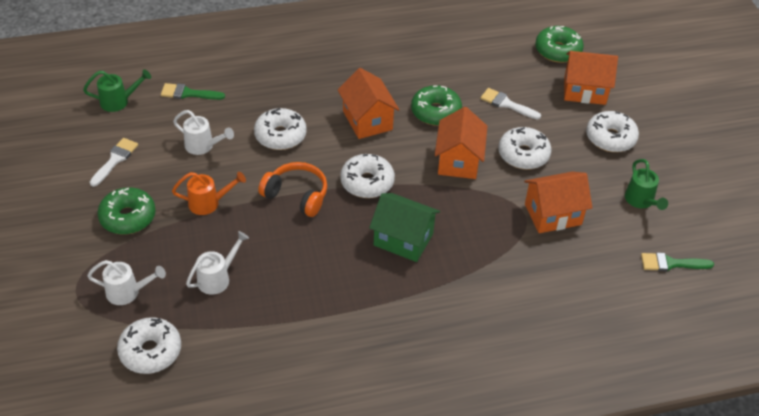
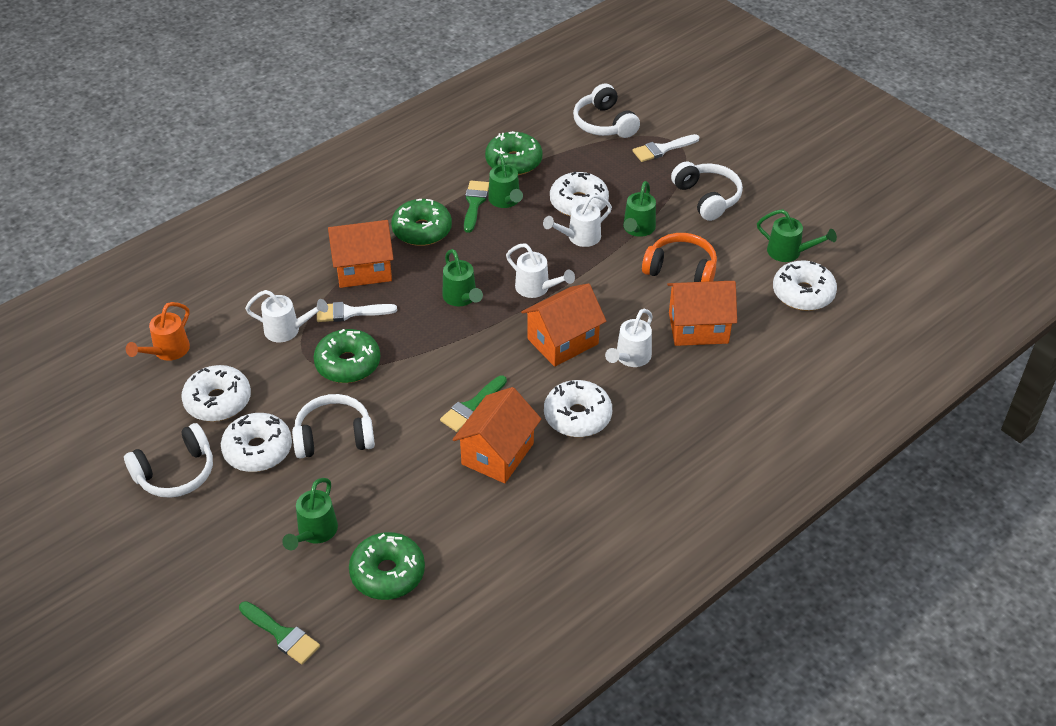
green brush: [161,83,225,100] [641,252,714,271] = 2 -> [239,601,320,664] [440,376,507,432] [464,181,489,233] = 3
green donut: [97,187,156,235] [411,85,462,126] [535,26,584,63] = 3 -> [314,329,380,383] [349,532,425,600] [391,199,452,246] [485,131,543,175] = 4
green house: [369,193,440,262] = 1 -> none = 0
green watering can: [83,69,151,112] [625,159,668,210] = 2 -> [282,478,338,550] [442,249,483,306] [488,153,523,208] [623,181,656,237] [757,209,837,262] = 5
white headphones: none = 0 -> [124,423,213,498] [292,394,375,459] [573,83,640,138] [671,162,743,221] = 4
white watering can: [87,260,166,305] [173,110,234,155] [186,231,249,295] = 3 -> [245,290,328,342] [506,243,575,298] [543,194,612,247] [605,309,653,367] = 4

